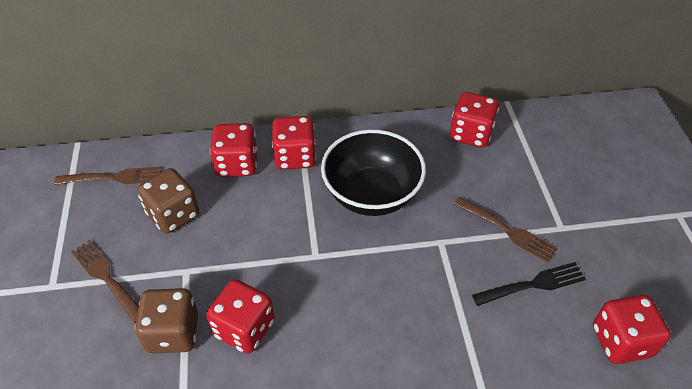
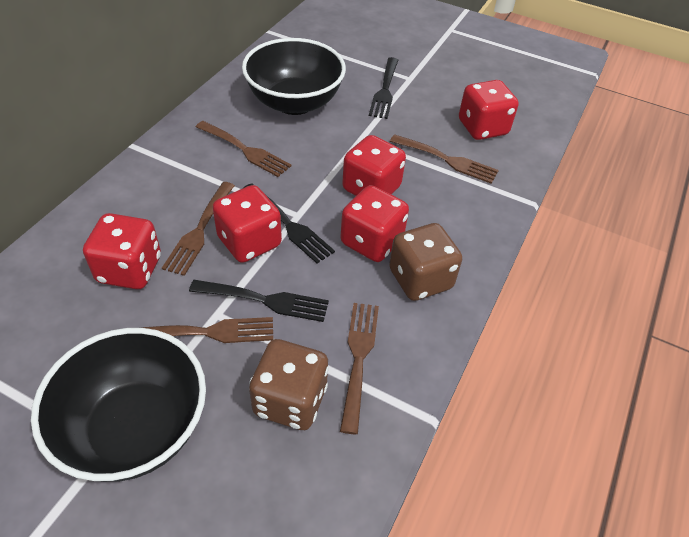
black bowl: [321,129,426,216] = 1 -> [31,328,206,482] [242,38,346,115] = 2
black fork: [472,262,586,306] = 1 -> [189,280,329,322] [242,183,335,264] [369,57,398,119] = 3
brown fork: [54,167,162,185] [71,240,139,323] [454,197,558,263] = 3 -> [140,317,273,343] [162,182,235,276] [196,121,291,177] [340,303,379,434] [390,134,499,184] = 5

